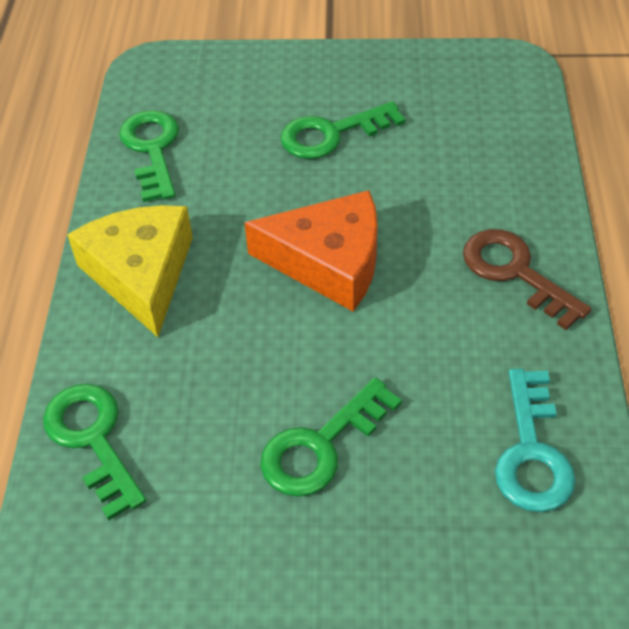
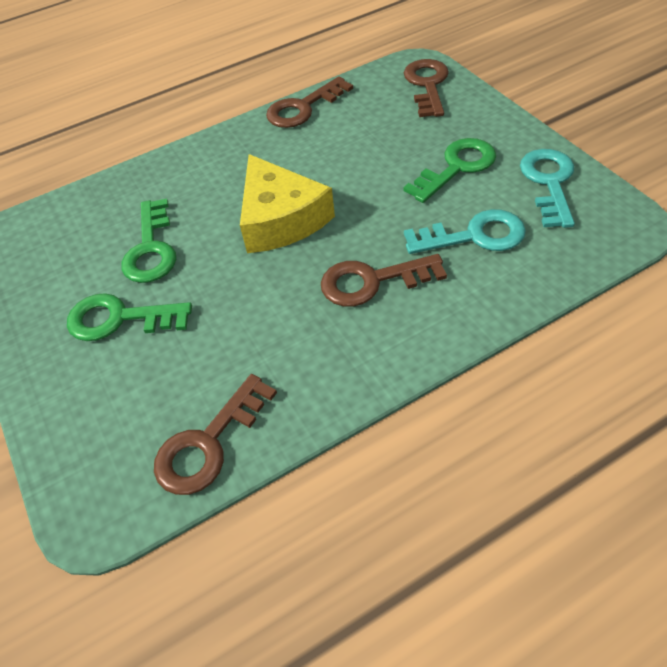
brown key: [463,229,591,330] = 1 -> [154,374,277,495] [266,76,353,128] [321,254,447,307] [404,59,449,117] = 4
green key: [43,384,146,520] [119,110,179,202] [260,377,402,497] [280,101,405,159] = 4 -> [67,293,192,341] [121,199,176,283] [403,138,496,203] = 3
orange cheese: [244,190,378,311] = 1 -> none = 0
turquoise key: [495,369,576,512] = 1 -> [404,209,526,254] [520,149,575,228] = 2

